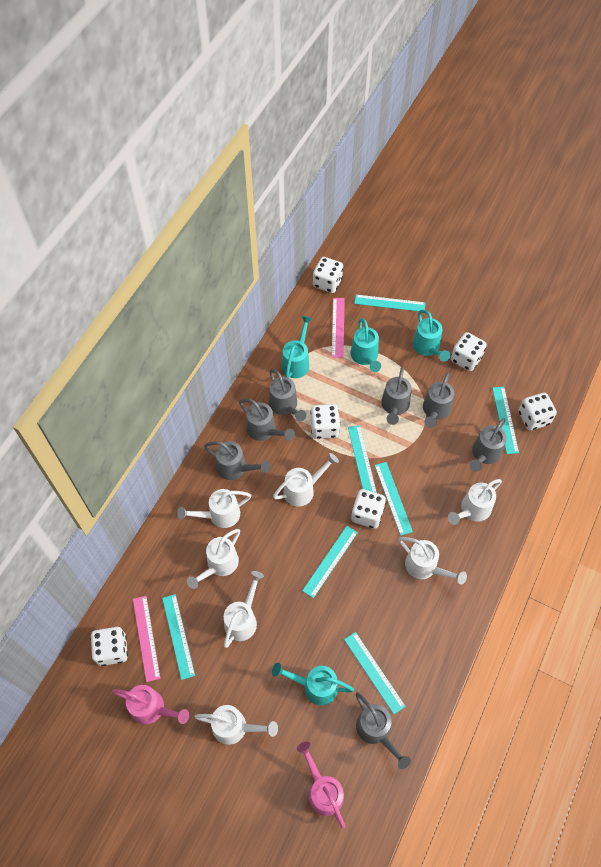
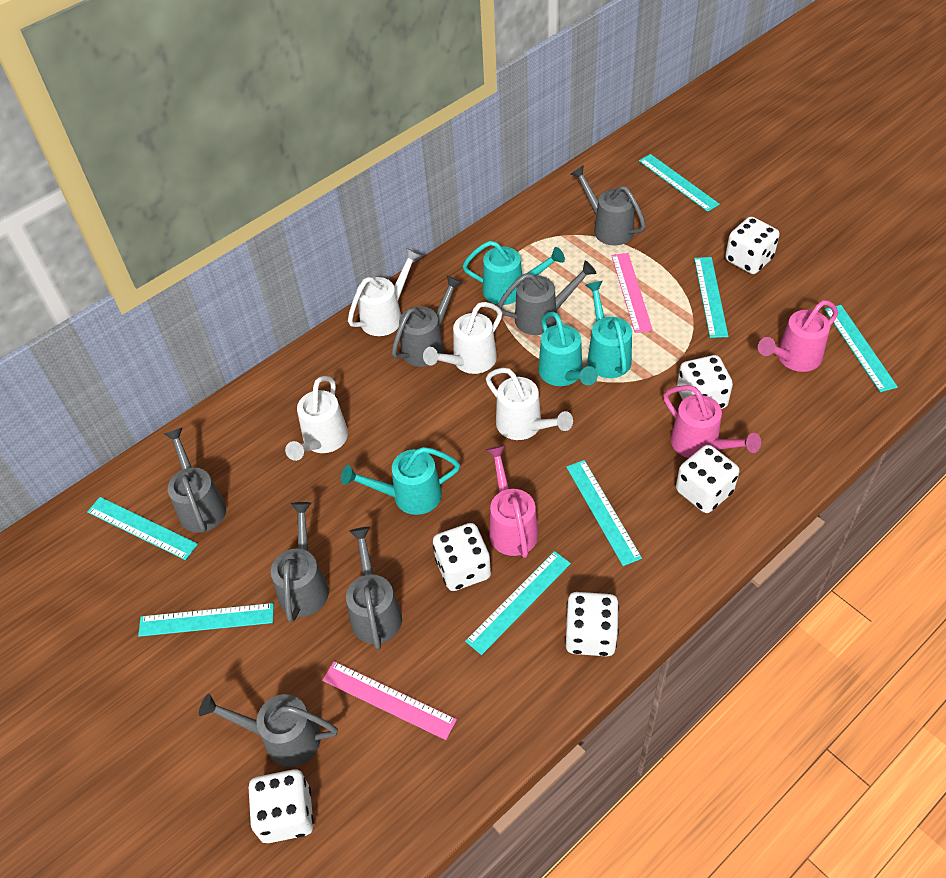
pink watering can: [113,685,189,725] [297,741,345,828] = 2 -> [486,445,539,558] [663,385,761,458] [758,300,838,372] = 3
white watering can: [177,489,252,528] [187,529,240,589] [194,705,278,745] [224,571,264,648] [273,453,339,507] [399,537,467,585] [448,479,502,525] = 7 -> [285,376,348,461] [348,248,421,336] [423,302,502,374] [486,368,573,440] = 4

